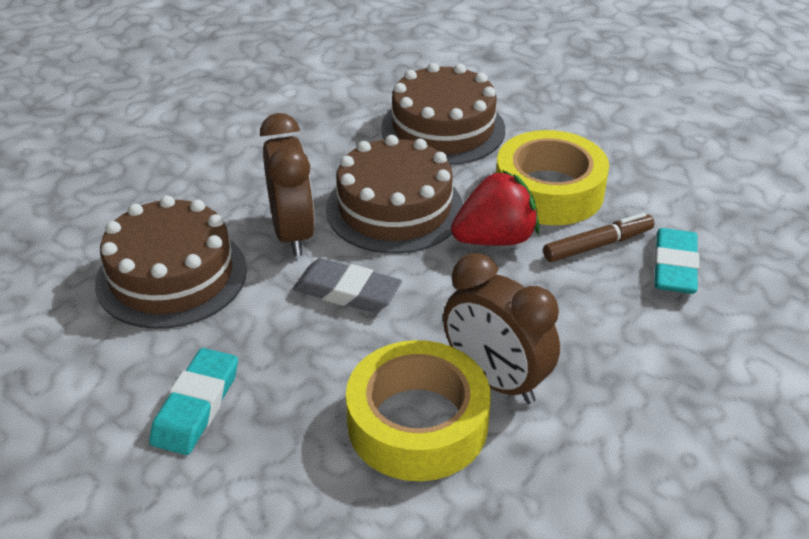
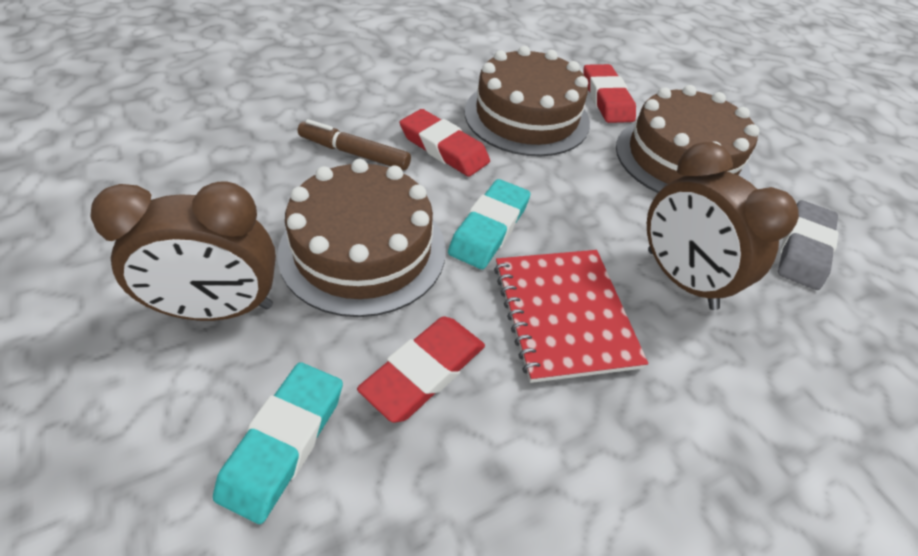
red eraser: none = 0 -> [357,317,485,423] [400,109,490,177] [584,64,636,123] = 3
red notebook: none = 0 -> [494,250,648,383] = 1
red strawberry: [451,170,540,246] = 1 -> none = 0
yellow tape: [346,340,491,481] [496,130,609,225] = 2 -> none = 0

